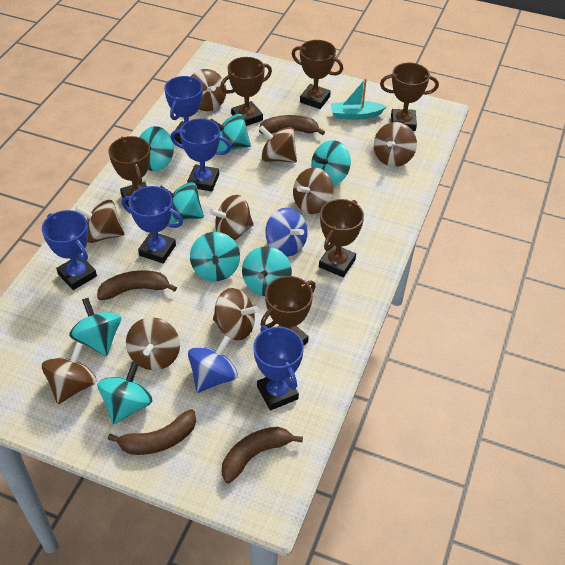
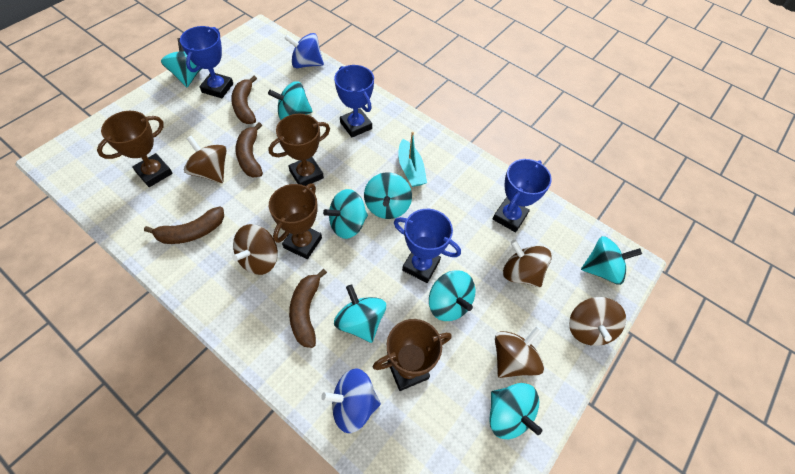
blue trophy: [42,210,97,290] [122,186,183,264] [164,76,203,144] [170,118,231,192] [253,326,304,411] = 5 -> [180,26,233,98] [334,65,374,137] [394,209,461,283] [493,159,552,232] = 4
brown spinning top: [42,343,97,404] [75,200,125,243] [126,317,180,370] [191,69,226,111] [210,195,254,240] [213,288,259,341] [259,125,297,163] [293,167,334,214] [374,122,417,167] = 9 -> [184,136,226,183] [232,224,278,275] [495,326,544,378] [503,240,552,287] [569,297,626,346] = 5
brown trophy: [108,136,150,207] [220,57,272,126] [260,276,316,345] [292,40,343,109] [319,199,364,277] [380,63,439,131] = 6 -> [97,111,173,187] [269,114,330,186] [269,183,322,259] [373,319,452,391] = 4

